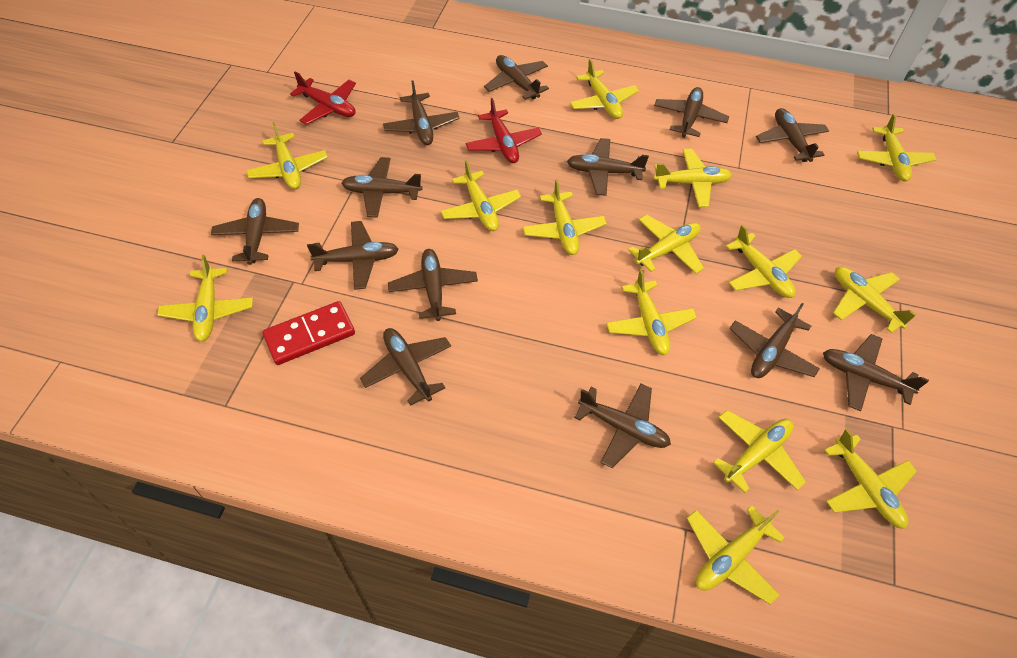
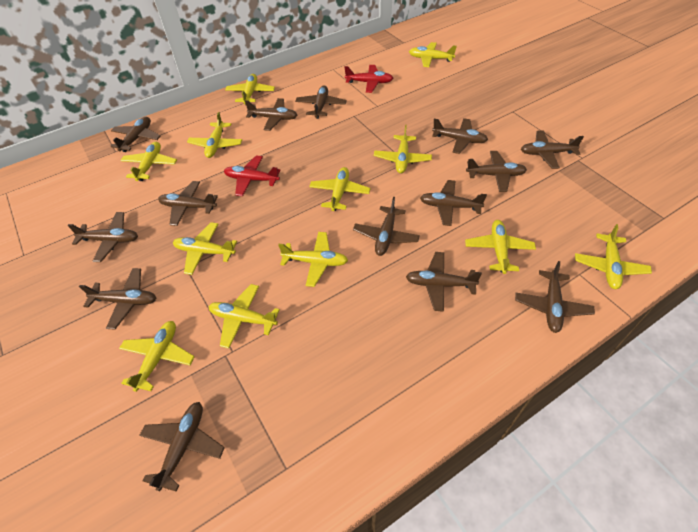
brown plane: [211,198,299,265] [307,221,399,290] [342,157,422,218] [360,328,451,406] [383,80,460,145] [388,249,478,321] [484,55,549,100] [567,138,649,196] [574,383,671,468] [654,87,729,138] [730,303,820,378] [756,108,829,162] [823,334,929,411] = 13 -> [67,212,138,262] [79,268,156,329] [110,117,161,152] [139,402,225,492] [158,181,218,226] [245,98,297,131] [295,85,347,119] [353,197,420,256] [406,252,482,312] [420,180,487,226] [432,118,488,154] [466,151,527,192] [515,261,595,333] [521,130,584,169] = 14
red domino: [263,301,355,365] = 1 -> none = 0
yellow plane: [157,255,253,342] [246,122,328,189] [441,160,521,231] [523,179,607,255] [570,59,639,119] [606,269,697,355] [628,215,704,274] [653,149,732,207] [687,505,785,605] [713,410,806,493] [726,225,802,298] [824,429,917,529] [833,267,916,333] [857,113,937,182] = 14 -> [119,321,195,392] [120,142,177,181] [173,222,237,275] [187,112,242,158] [208,284,280,349] [225,74,275,105] [278,232,348,287] [309,167,370,211] [374,125,432,174] [409,42,457,67] [465,220,536,274] [575,224,652,289] = 12

